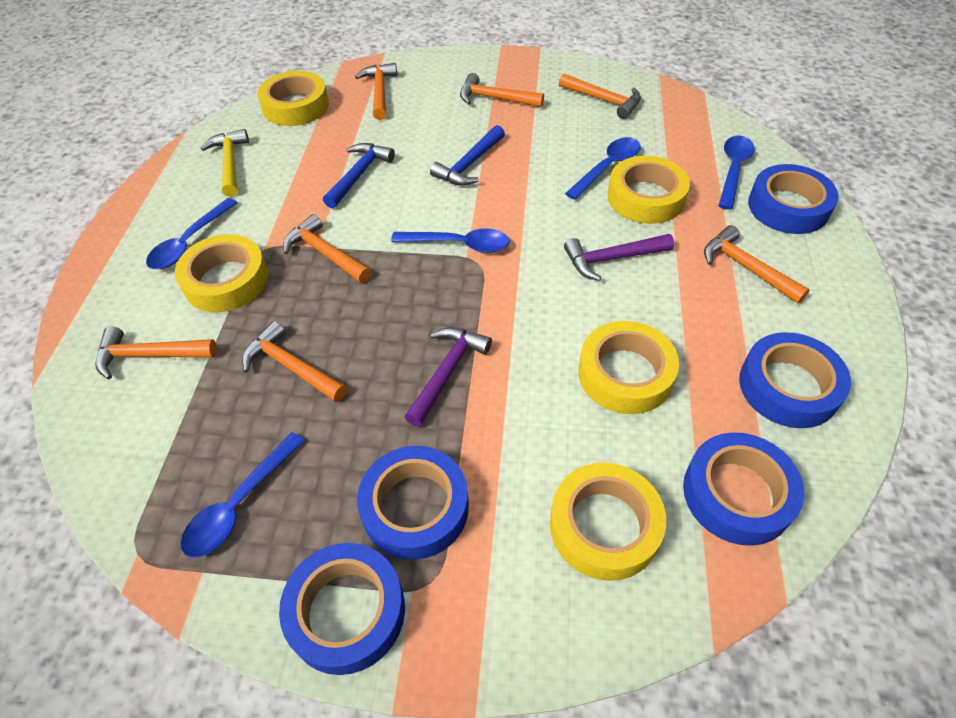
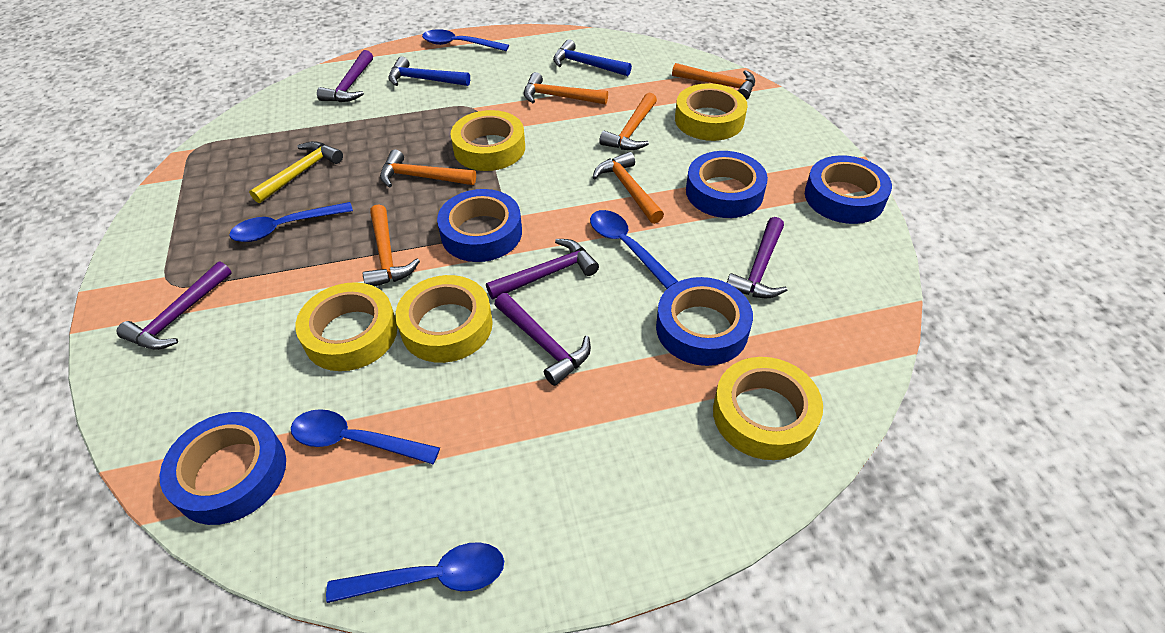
orange hammer: [95,326,217,379] [242,321,347,402] [283,214,371,283] [355,63,397,120] [460,73,544,107] [559,73,641,119] [704,225,810,304] = 7 -> [363,204,420,286] [380,150,476,188] [524,72,608,105] [592,152,664,224] [599,93,657,150] [672,63,755,100] = 6
purple hammer: [405,327,492,427] [564,234,674,281] = 2 -> [117,261,232,350] [317,50,373,102] [486,239,599,299] [494,293,591,386] [727,217,787,298] = 5

